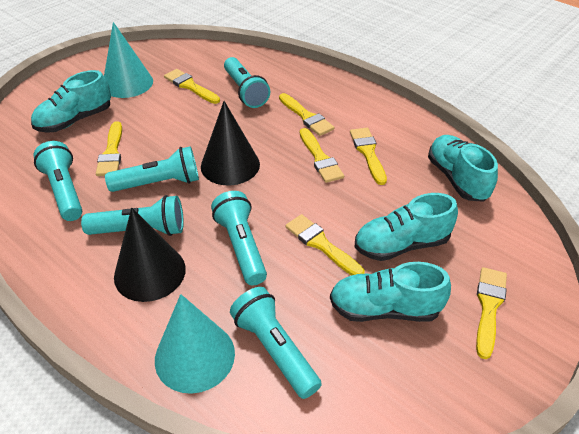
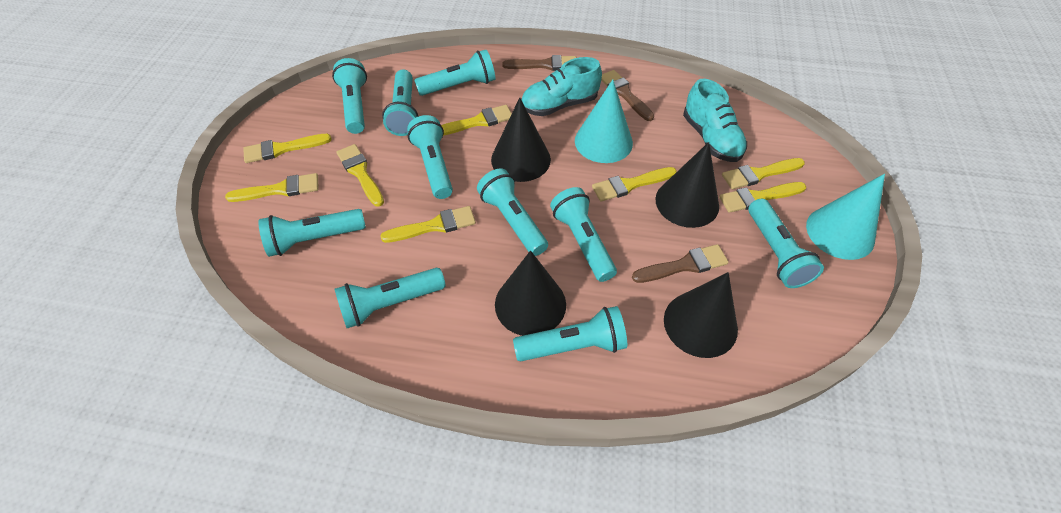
black cone: [114,208,186,302] [201,101,260,185] = 2 -> [491,97,551,182] [495,250,566,336] [655,142,719,228] [664,272,738,358] = 4
brown brush: none = 0 -> [502,55,576,71] [601,70,654,121] [632,244,729,283] = 3
turquoise flashlight: [33,141,82,221] [81,195,184,236] [105,146,199,192] [211,191,267,285] [224,57,270,108] [230,287,322,399] = 6 -> [258,209,366,257] [332,58,367,134] [334,268,446,328] [382,69,418,136] [407,115,453,199] [414,50,495,96] [477,169,548,256] [513,306,627,361] [550,187,617,282] [748,199,824,288] = 10
turquoise shoe: [31,70,111,133] [330,262,451,322] [355,193,458,261] [428,135,498,202] = 4 -> [521,57,602,116] [683,78,747,162] = 2
yellow brush: [96,121,122,176] [164,69,220,104] [279,93,334,136] [285,214,365,276] [300,128,344,183] [350,128,387,185] [476,267,507,359] = 7 -> [225,173,318,202] [243,134,332,163] [336,144,384,207] [380,206,476,243] [441,105,512,136] [592,167,677,201] [719,182,806,213] [722,158,805,189] = 8

